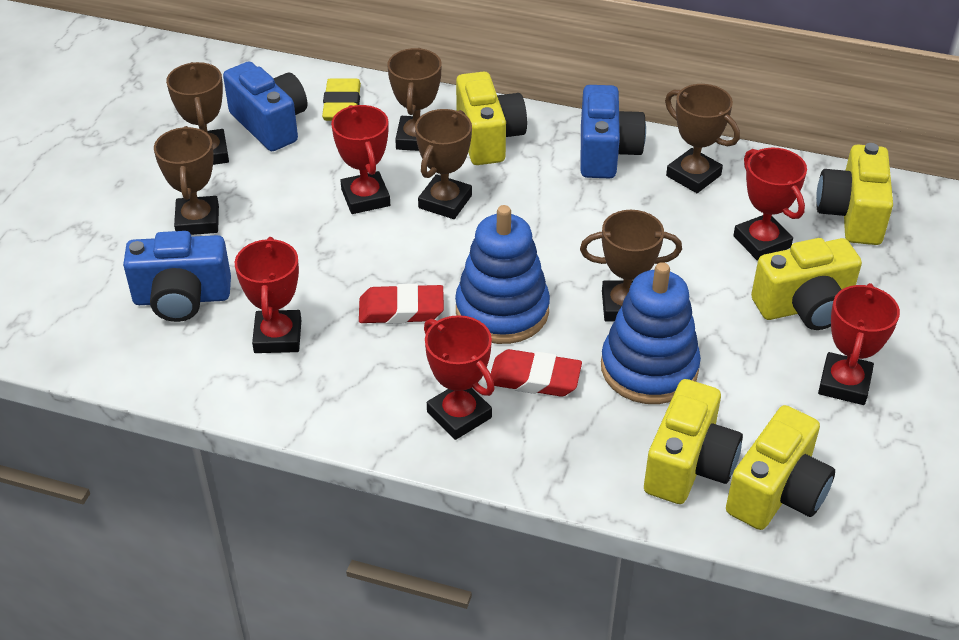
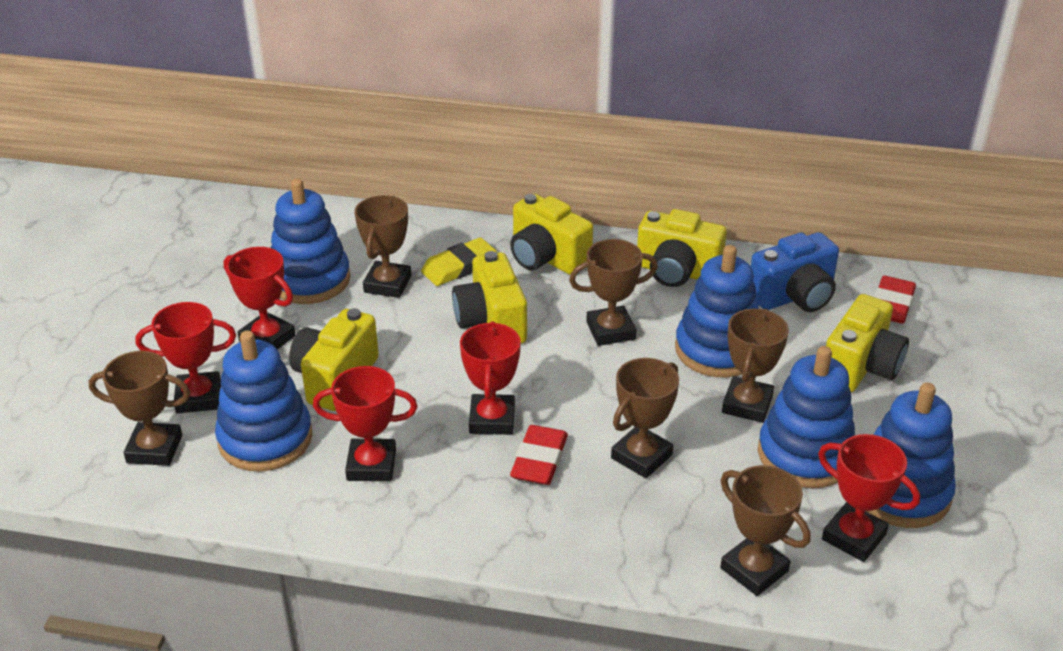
blue camera: [123,231,231,322] [223,61,307,151] [580,85,646,179] = 3 -> [751,232,839,312] = 1
blue stacking toy: [455,205,550,344] [601,262,701,404] = 2 -> [215,331,313,472] [270,178,351,304] [675,245,759,378] [758,346,855,488] [866,383,956,528] = 5

